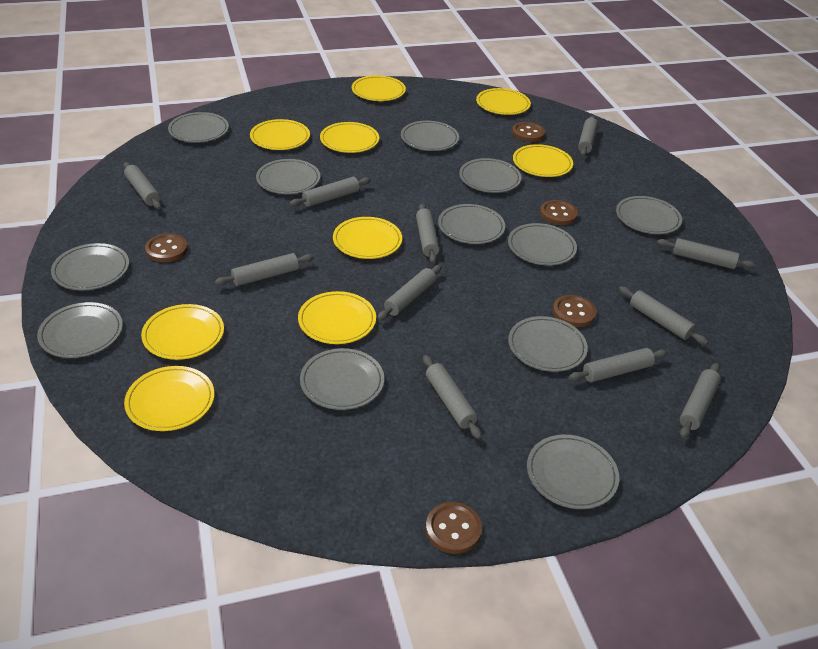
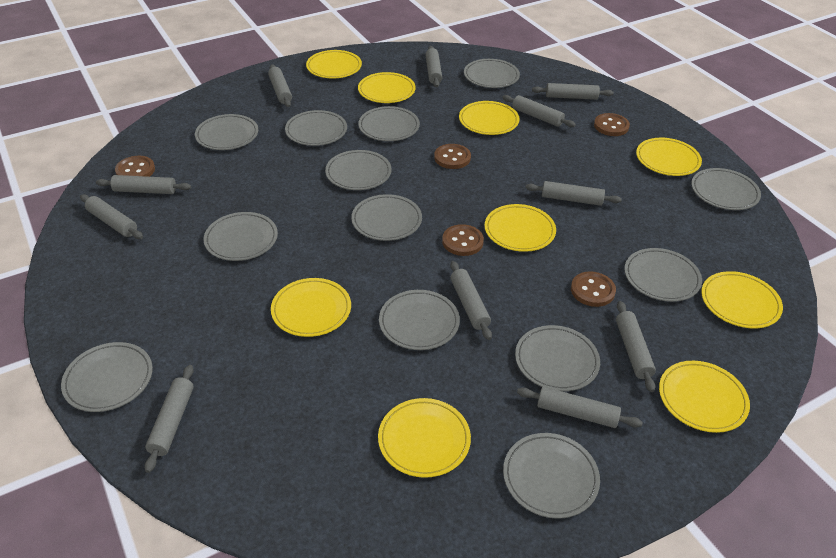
grey plate: [37,302,123,358] [51,243,129,290] [168,112,229,143] [256,159,320,194] [300,348,384,410] [401,121,459,151] [438,204,505,244] [459,158,521,193] [508,223,577,266] [508,316,588,372] [527,435,619,509] [616,196,682,234] = 12 -> [61,342,153,412] [195,114,258,150] [204,212,278,261] [285,110,347,146] [325,150,391,190] [351,194,422,241] [358,106,420,141] [379,290,460,350] [464,59,520,88] [503,433,600,519] [515,325,600,391] [624,248,702,302] [691,168,761,210] = 13

